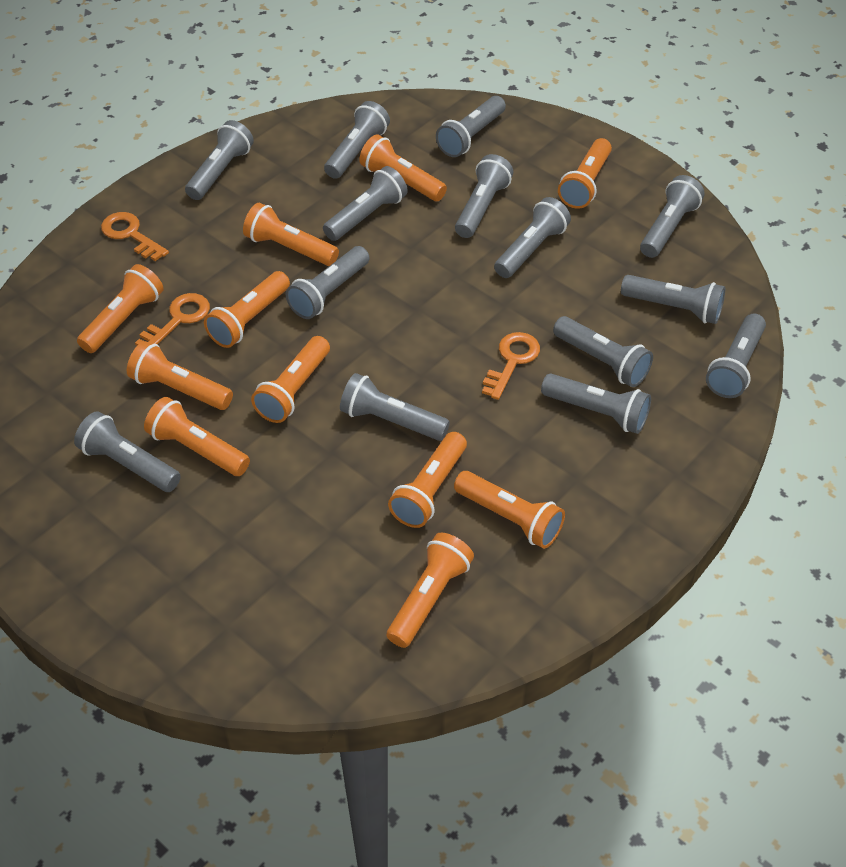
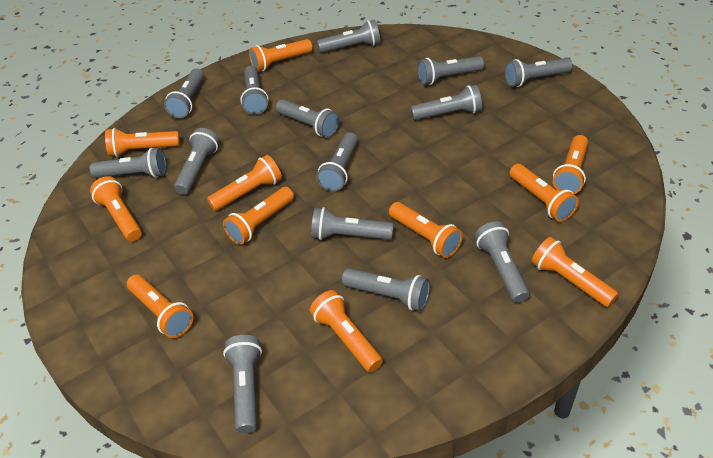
orange key: [101,212,169,261] [135,293,210,346] [482,332,540,400] = 3 -> none = 0

